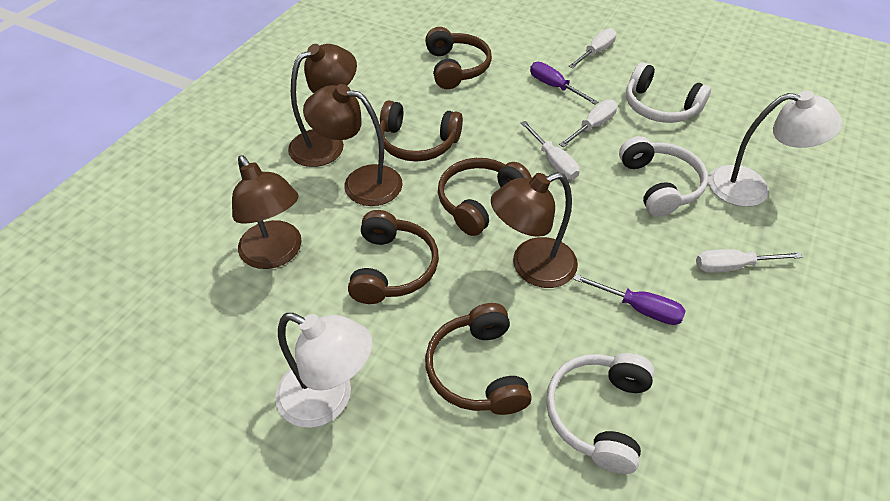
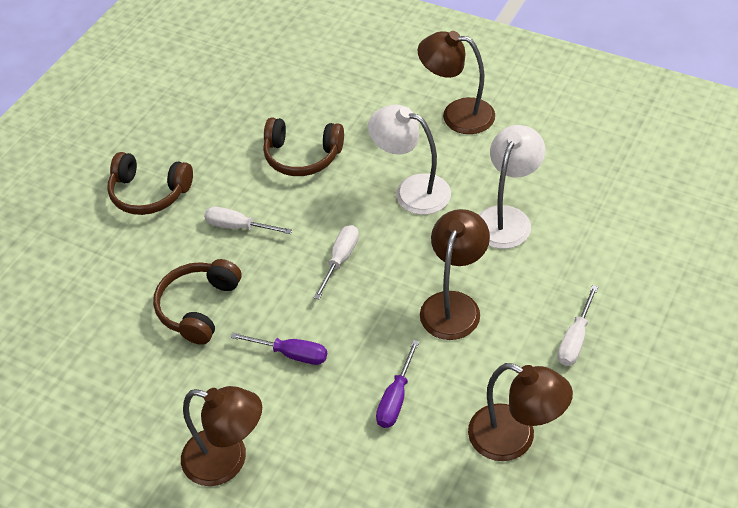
brown headphones: [348,210,439,304] [380,101,463,162] [425,27,492,89] [425,303,532,415] [438,158,532,236] = 5 -> [107,152,193,215] [153,259,242,345] [263,117,344,176] = 3
white headphones: [546,353,655,474] [619,136,708,217] [626,62,711,123] = 3 -> none = 0
white screwdriver: [521,121,580,180] [559,100,617,147] [568,28,617,69] [696,249,803,273] = 4 -> [204,207,292,234] [313,225,359,300] [558,285,598,366] = 3

